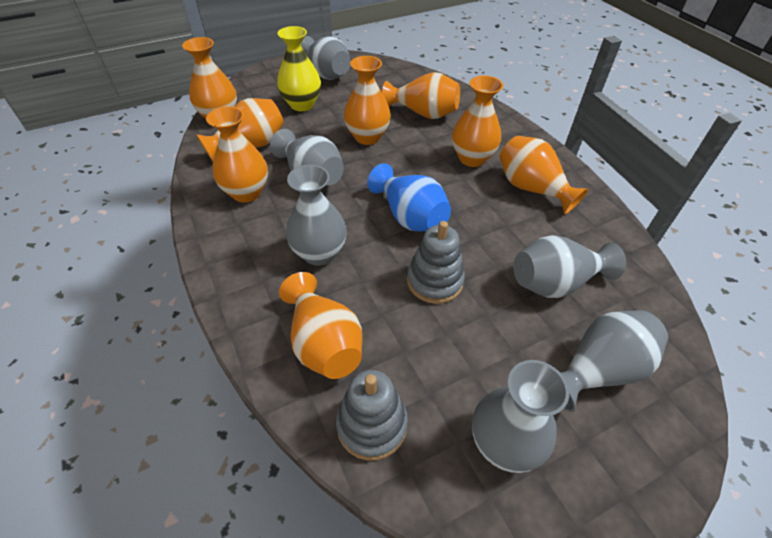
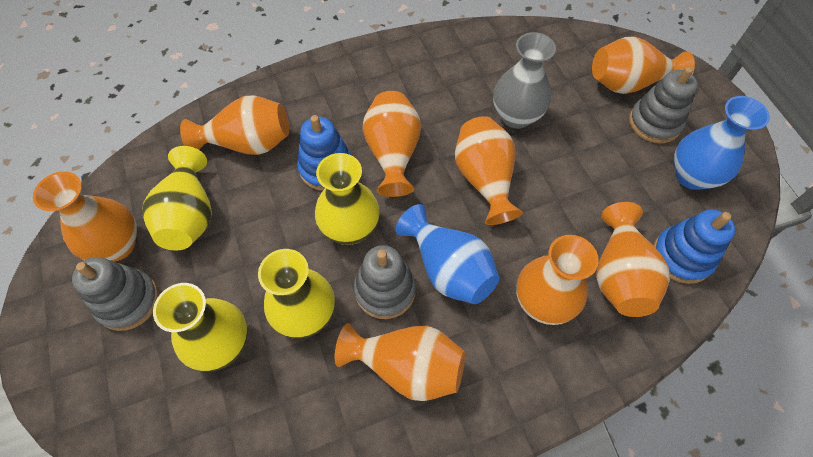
blue stacking toy: none = 0 -> [297,115,351,191] [653,209,735,284] = 2
blue vase: [367,163,451,232] = 1 -> [396,204,500,304] [674,96,770,190] = 2
grey stacking toy: [336,370,408,460] [407,221,465,304] = 2 -> [72,257,159,331] [354,245,416,319] [629,66,698,144] = 3
grey vase: [270,129,344,186] [286,165,347,266] [301,36,351,80] [472,360,569,473] [513,235,626,298] [560,310,668,412] = 6 -> [493,32,556,129] = 1
yellow vase: [277,26,321,111] = 1 -> [142,146,212,250] [153,283,248,372] [258,249,335,339] [315,153,380,245] = 4

